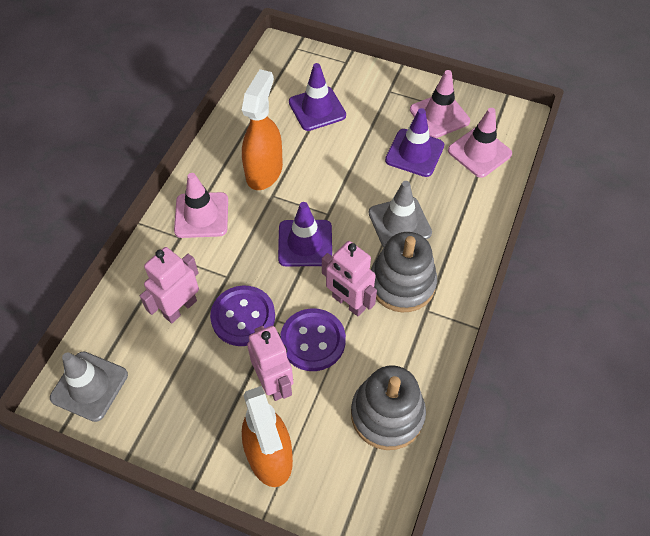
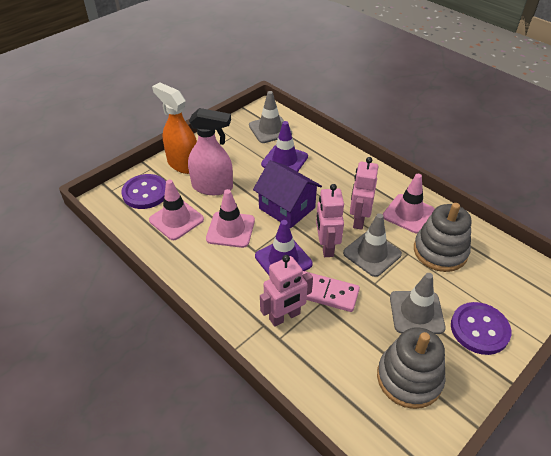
grey traffic cone: [50,351,128,422] [368,181,432,247] = 2 -> [249,91,292,143] [343,213,402,277] [390,273,446,334] = 3
orange spray bottle: [242,69,283,190] [242,386,293,487] = 2 -> [152,82,197,174] = 1
pink domino: none = 0 -> [303,271,360,312] = 1
pink spray bottle: none = 0 -> [188,108,233,195] = 1
purple house: none = 0 -> [253,160,322,228] = 1
purple traffic cone: [278,202,332,267] [289,63,346,131] [385,108,444,177] = 3 -> [255,220,313,275] [261,121,308,172] = 2

